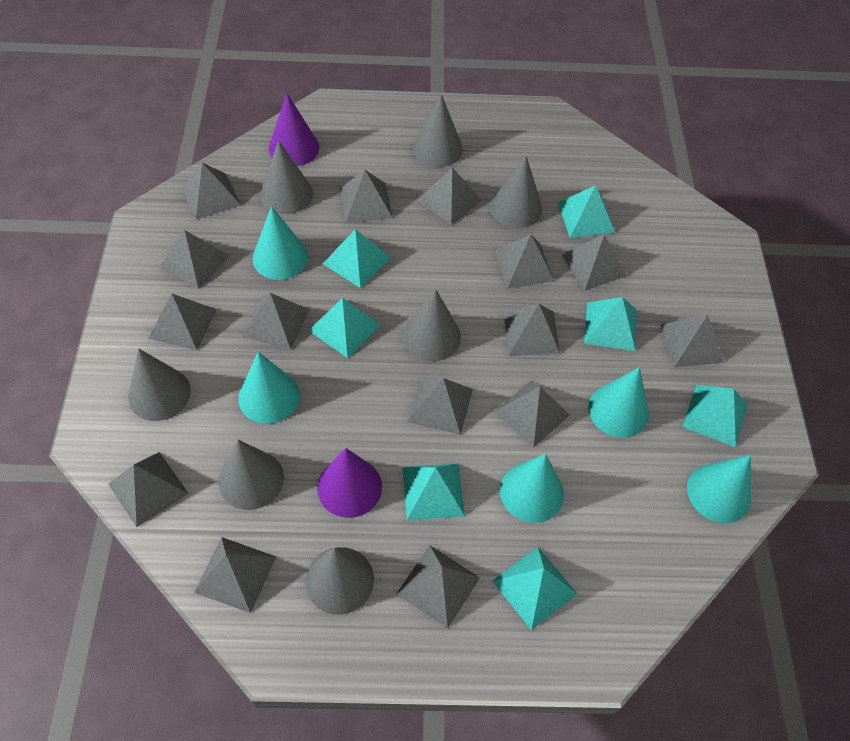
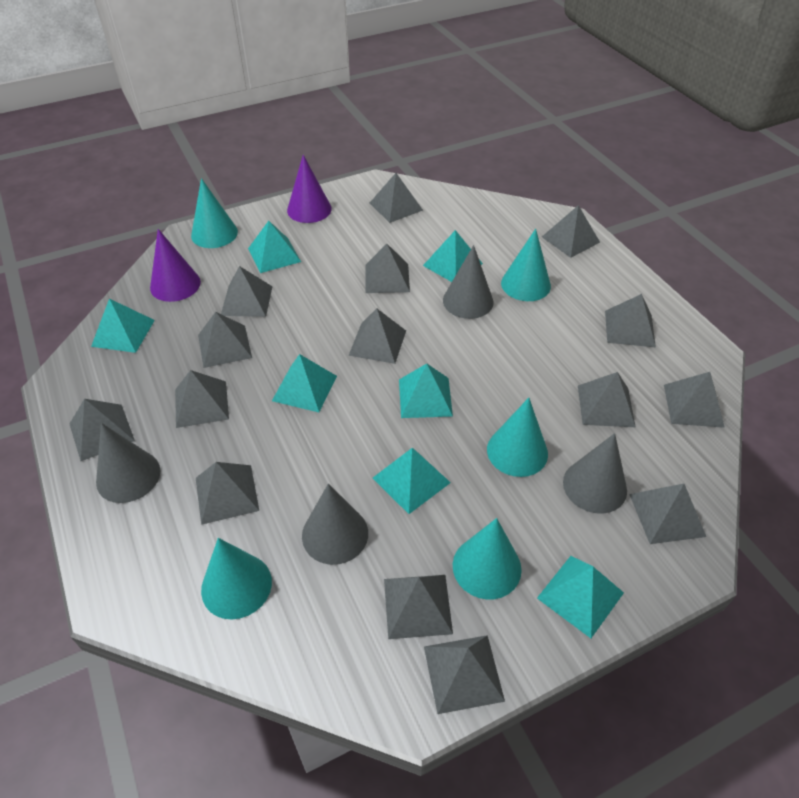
grey cone: [128,348,191,421] [219,440,284,510] [260,140,313,214] [305,547,374,615] [403,289,461,361] [413,94,463,167] [490,156,542,228] = 7 -> [96,423,161,503] [302,483,368,565] [443,245,494,319] [563,433,627,514] = 4

